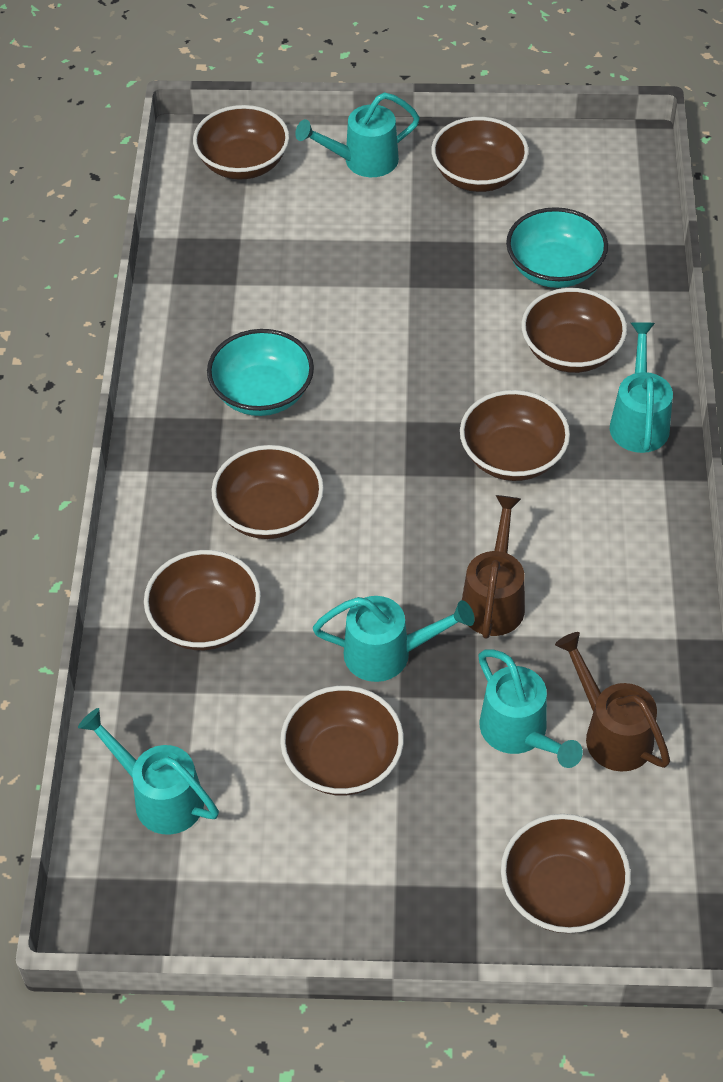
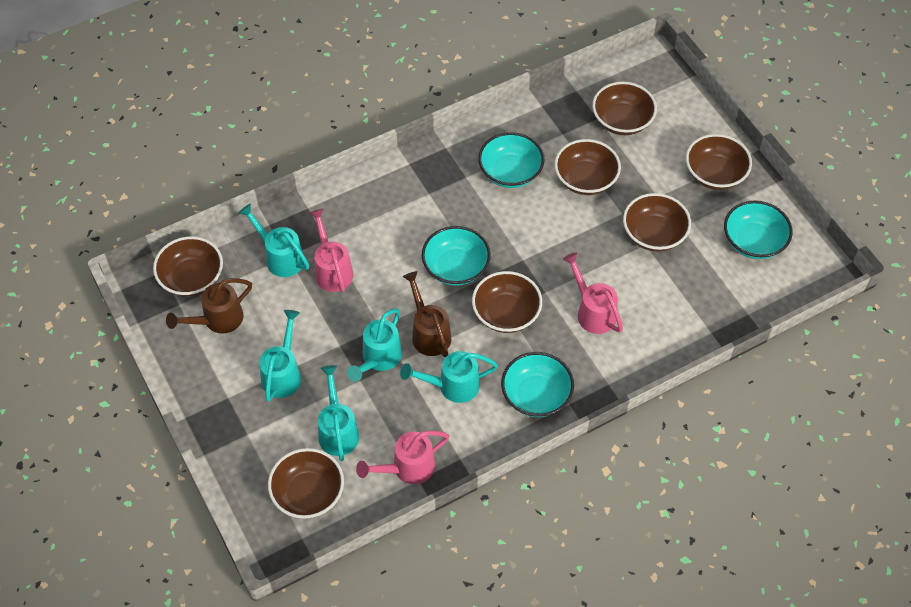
brown bowl: [144,550,261,650] [193,105,289,180] [212,445,324,539] [280,686,404,796] [431,117,529,192] [460,390,570,481] [501,814,631,933] [521,288,627,373] = 8 -> [153,236,223,297] [268,448,344,519] [472,271,542,333] [554,139,621,195] [592,82,657,135] [623,193,691,252] [686,134,752,190] = 7
pink watering can: none = 0 -> [309,209,353,293] [356,431,449,484] [563,252,623,334] = 3
turquoise bowl: [207,329,314,416] [506,207,608,288] = 2 -> [422,226,491,286] [478,132,545,188] [501,352,574,417] [724,201,793,259] = 4

